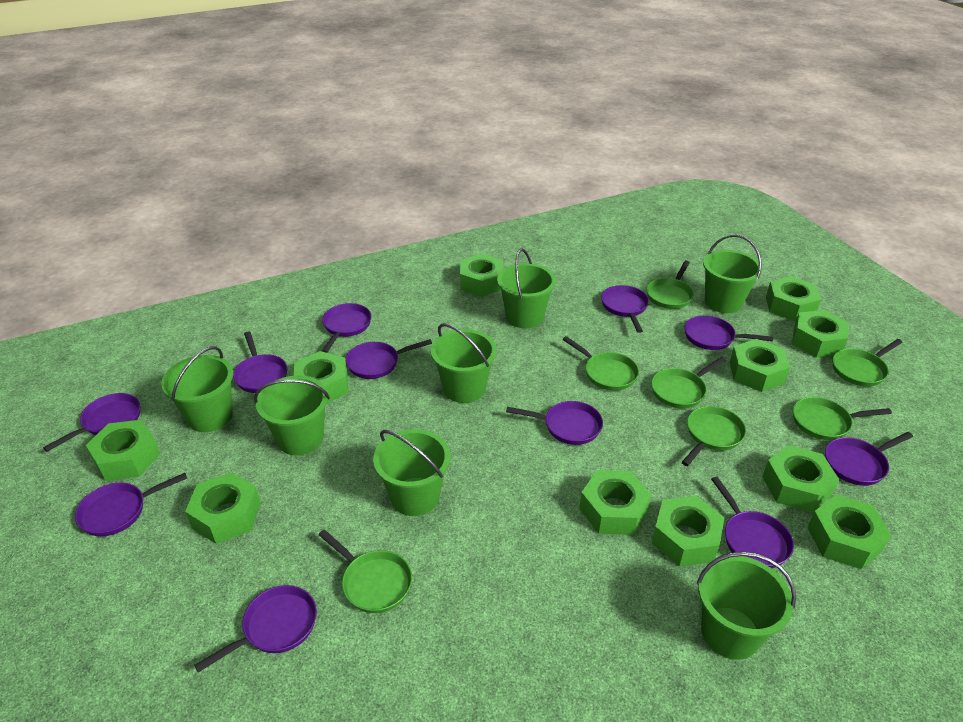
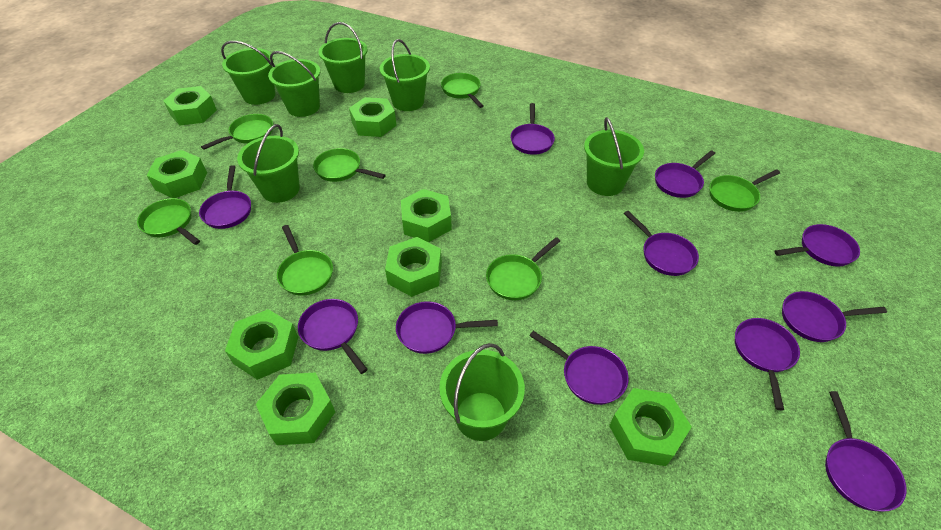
green nut: [86,420,160,481] [185,472,261,544] [294,351,348,403] [460,254,503,297] [579,470,652,535] [652,496,725,567] [729,339,790,392] [762,445,839,512] [766,276,821,321] [792,310,849,358] [807,495,892,569] = 11 -> [146,150,207,198] [163,86,217,125] [225,309,298,380] [256,373,335,445] [349,97,397,137] [385,237,442,297] [401,189,452,242] [609,388,692,466] = 8

